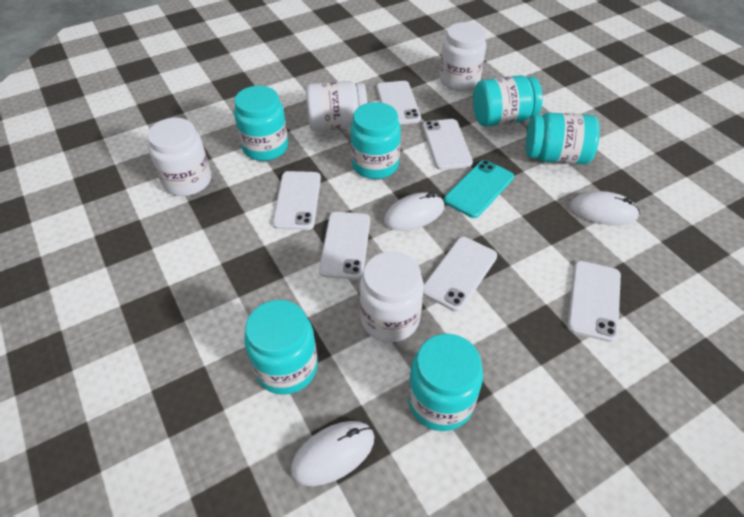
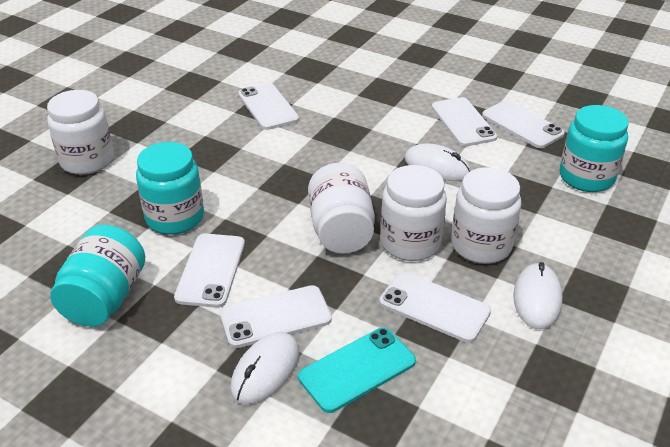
turquoise jar: [234,86,288,161] [244,300,318,395] [350,102,401,179] [408,334,483,431] [473,75,543,127] [526,112,600,164] = 6 -> [50,225,145,327] [136,142,204,235] [560,105,629,192] = 3

